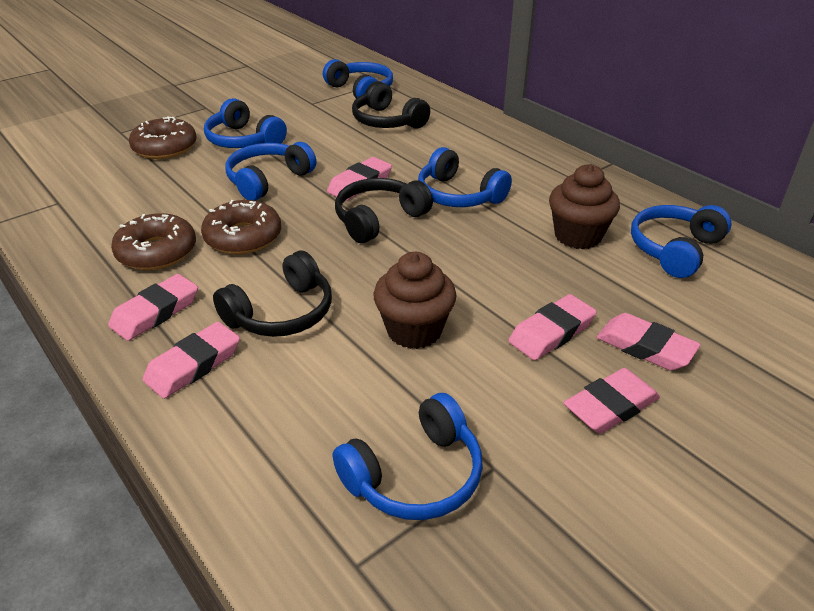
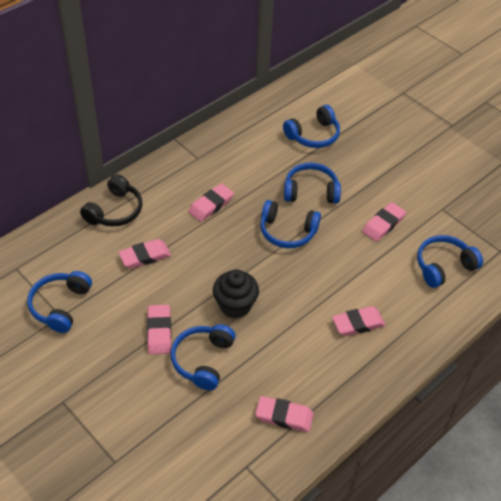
black cupcake: none = 0 -> [213,269,259,319] = 1
black headphones: [213,251,332,337] [335,178,433,243] [352,81,430,129] = 3 -> [80,174,142,227] = 1
brown cupcake: [373,252,457,349] [549,164,620,249] = 2 -> none = 0
brown donut: [111,213,196,270] [129,116,197,159] [201,200,281,254] = 3 -> none = 0

